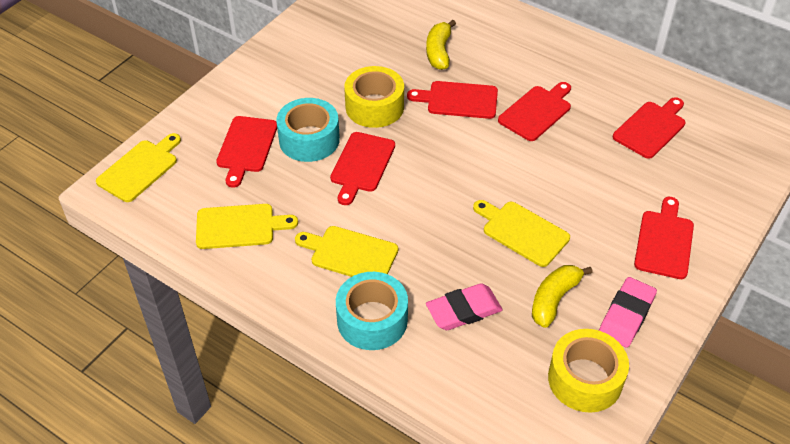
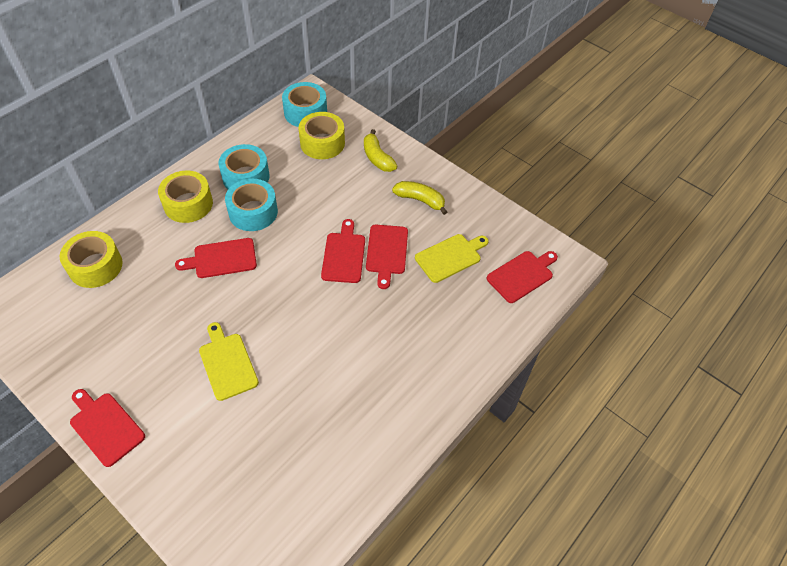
pink eraser: [426,283,503,330] [599,277,657,348] = 2 -> none = 0
red cutting board: [216,116,277,188] [330,132,395,205] [407,81,498,119] [498,82,571,141] [613,97,686,159] [634,197,694,279] = 6 -> [70,389,145,467] [175,238,257,278] [321,219,365,283] [366,225,408,289] [487,251,558,303] = 5
turquoise tape: [276,98,340,162] [336,272,408,350] = 2 -> [219,144,270,189] [225,179,278,231] [282,82,327,127] = 3
yellow cutting board: [96,133,181,202] [196,204,298,249] [295,226,398,277] [473,200,570,267] = 4 -> [199,322,259,401] [415,234,489,283] = 2
yellow tape: [344,66,404,128] [548,329,629,413] = 2 -> [60,231,123,288] [158,171,213,223] [298,112,345,159] = 3

